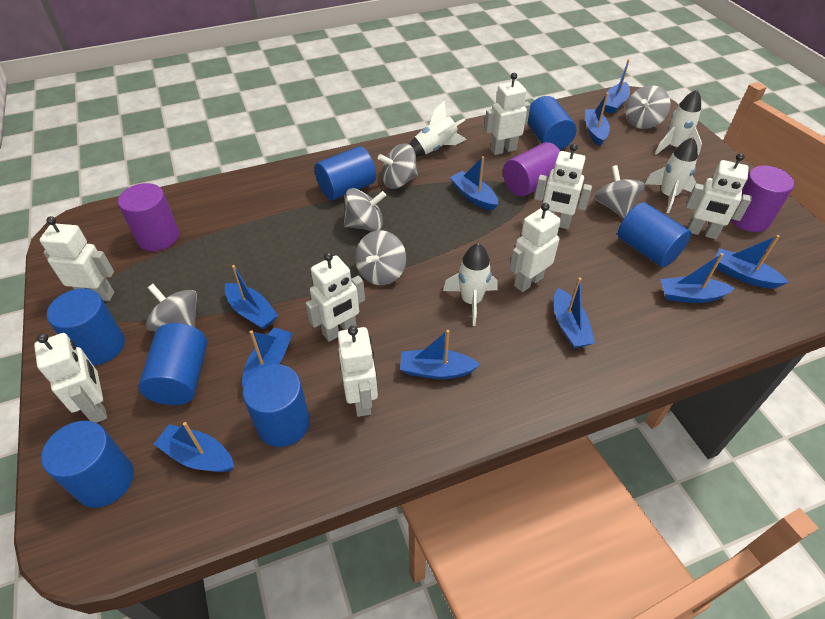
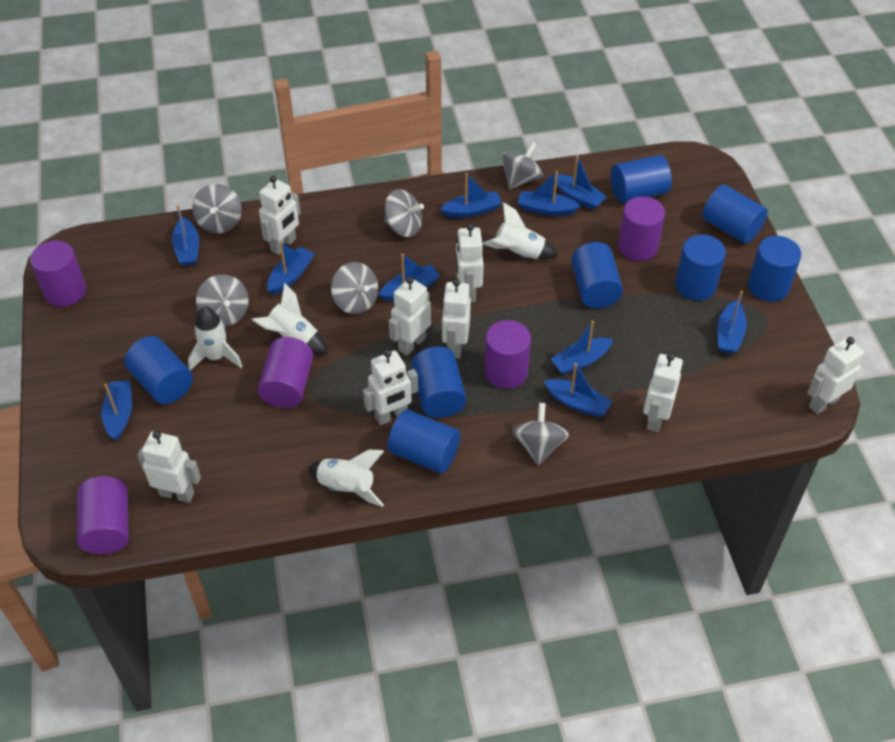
blue cylinder: [41,421,134,508] [47,289,125,365] [138,323,207,405] [242,364,310,447] [315,146,376,200] [527,96,576,150] [618,202,691,267] = 7 -> [124,336,193,404] [388,410,460,473] [412,346,466,418] [571,242,623,308] [611,155,672,203] [675,235,726,301] [702,185,768,244] [748,236,801,302] = 8
purple cylinder: [118,183,179,251] [503,142,560,197] [731,165,795,232] = 3 -> [30,240,86,307] [77,476,129,554] [258,337,313,408] [484,320,531,389] [618,196,665,261] = 5

